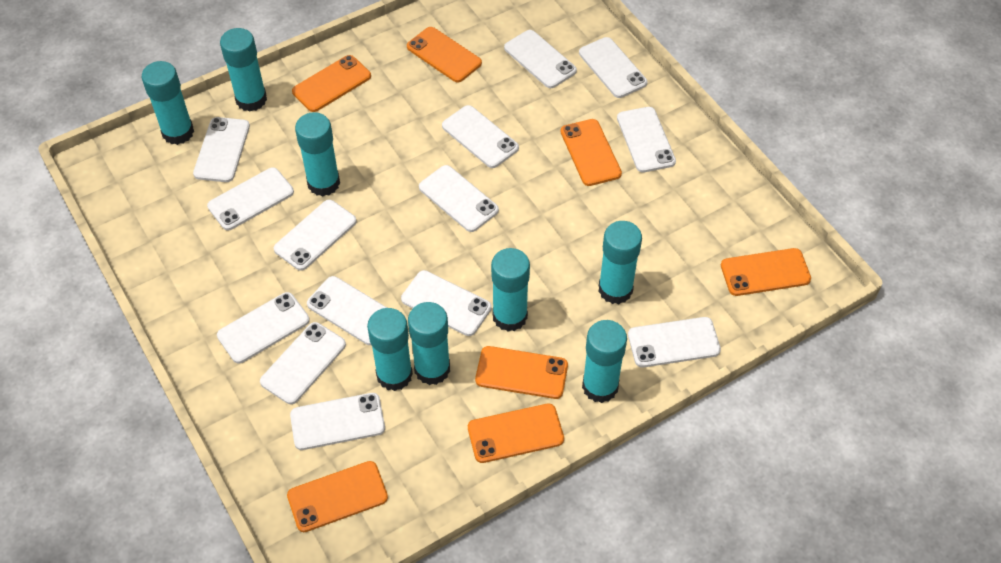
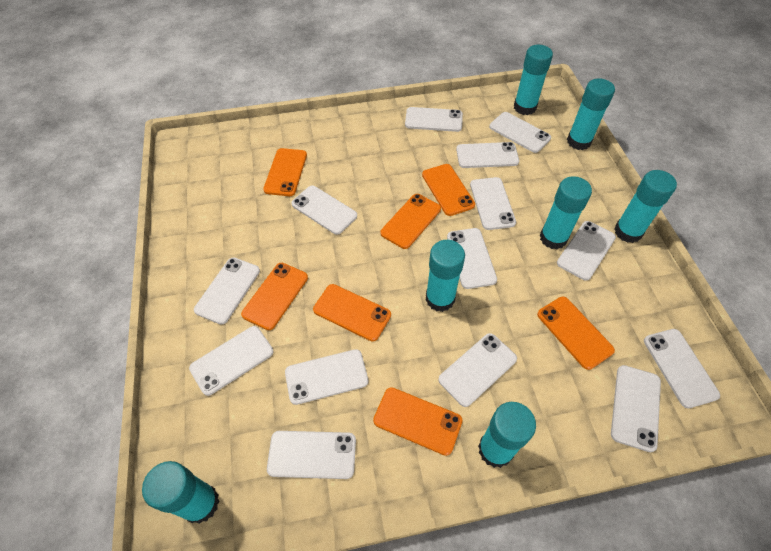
turquoise glue stick: [142,61,194,145] [220,28,267,112] [295,112,340,196] [367,308,413,391] [408,302,450,385] [491,248,530,332] [582,320,627,403] [599,221,642,304] = 8 -> [142,461,220,524] [426,240,465,312] [478,402,536,468] [514,45,553,115] [540,176,592,249] [567,78,615,150] [614,170,677,243] = 7

